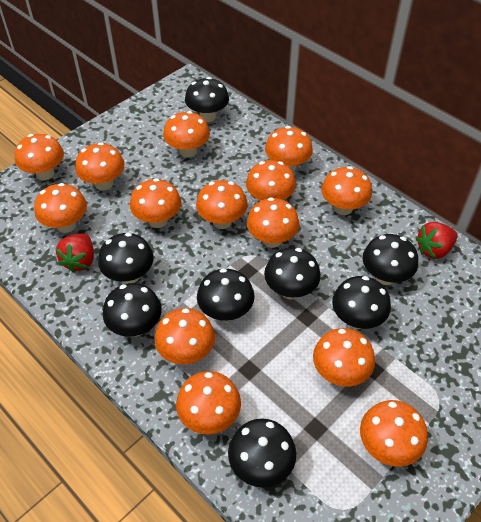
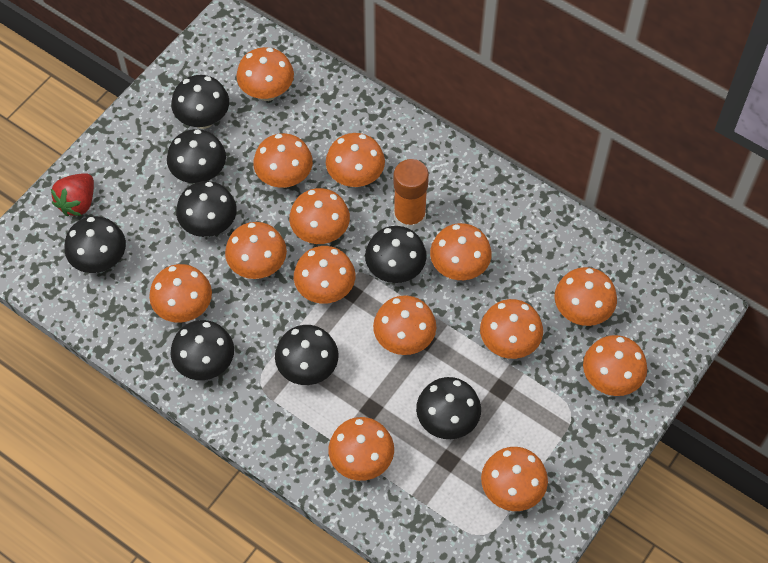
orange glue stick: none = 0 -> [393,159,429,231] = 1
red strawberry: [56,233,94,273] [416,222,458,259] = 2 -> [51,173,94,216] = 1

